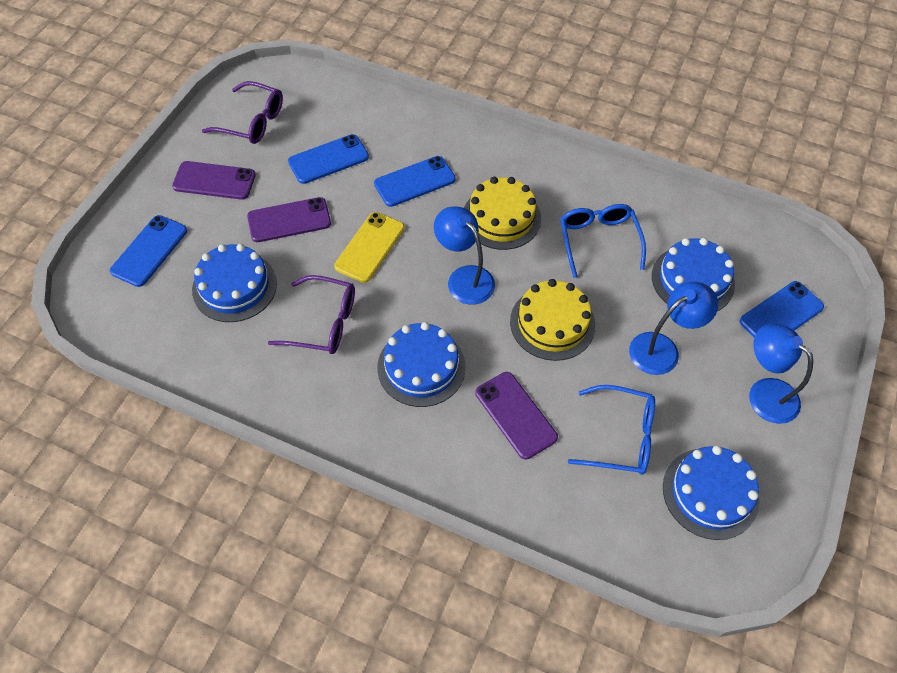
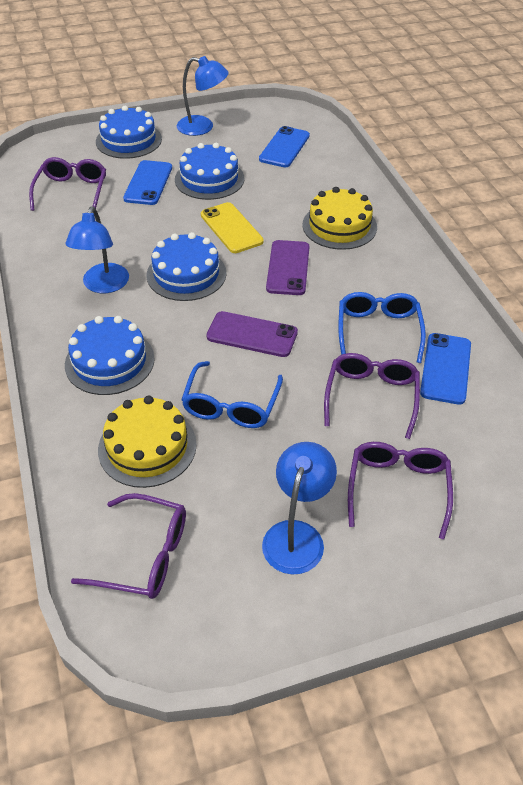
blue phone: [110,215,187,287] [288,134,369,184] [374,156,456,207] [740,281,824,337] = 4 -> [123,160,172,205] [259,126,310,167] [420,333,471,405] = 3
purple glasses: [202,81,283,144] [268,275,355,354] = 2 -> [29,157,106,211] [71,493,186,599] [324,353,420,439] [348,442,453,539] = 4
purple phone: [172,161,256,200] [247,197,331,242] [475,372,558,460] = 3 -> [206,311,298,357] [266,240,309,295] = 2

